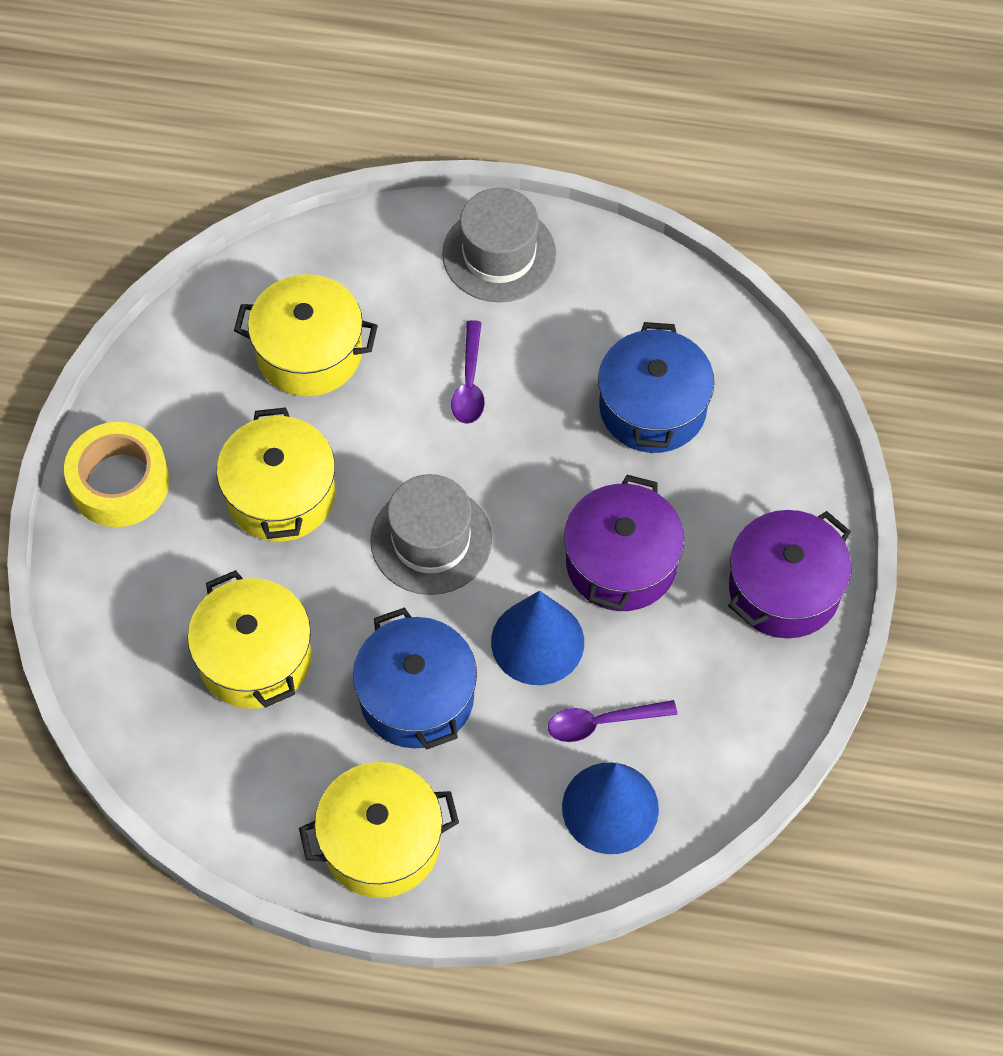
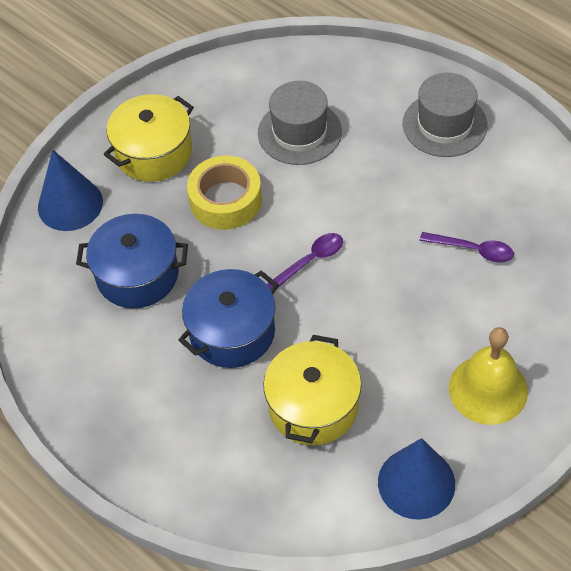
purple pot: [564,475,684,611] [728,510,852,638] = 2 -> none = 0
yellow bell: none = 0 -> [449,327,528,425] = 1
yellow pot: [188,570,312,709] [217,407,335,542] [234,274,378,397] [299,762,459,898] = 4 -> [104,94,194,182] [263,335,362,445] = 2

